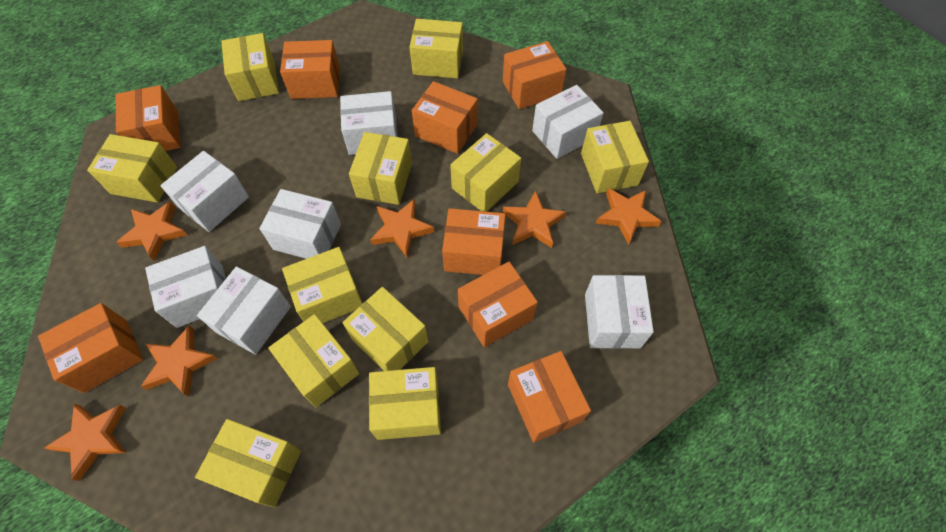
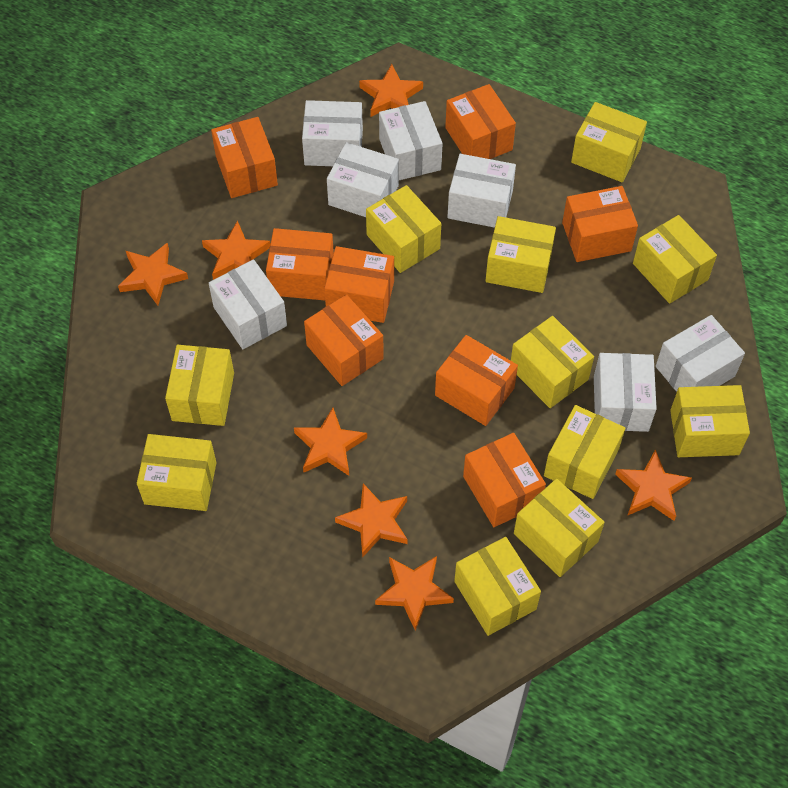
orange star: [44,403,126,481] [116,201,187,261] [141,326,218,397] [370,199,434,258] [503,191,566,248] [596,188,662,245] = 6 -> [118,243,188,305] [202,221,270,280] [294,408,367,476] [335,483,408,558] [359,64,423,117] [375,556,454,630] [615,449,692,521] = 7

